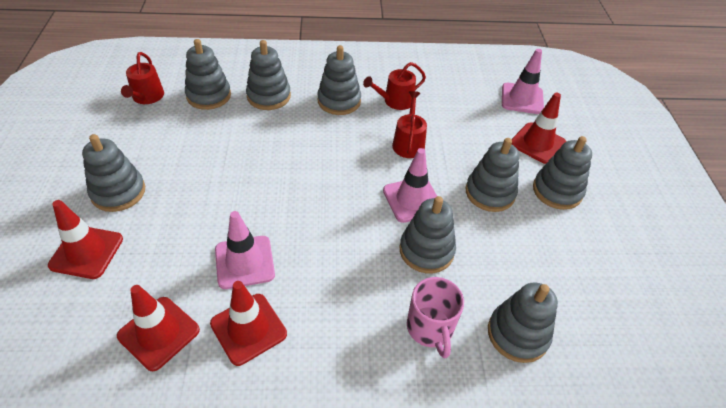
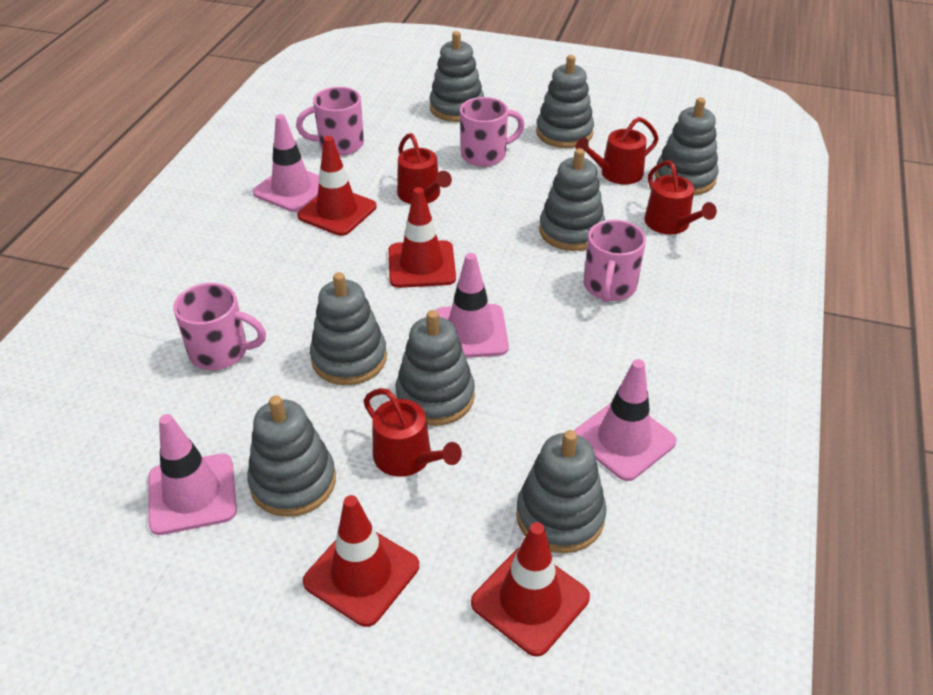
pink mug: [407,277,464,358] = 1 -> [173,283,266,370] [296,87,364,155] [460,97,525,167] [583,220,646,302] = 4
pink traffic cone: [215,211,275,289] [383,148,437,223] [502,49,544,114] = 3 -> [148,414,237,535] [253,114,319,212] [435,253,509,358] [574,359,677,481] = 4
red watering can: [121,52,164,104] [363,62,426,110] [392,91,427,158] = 3 -> [364,388,462,477] [397,133,452,204] [575,117,659,185] [644,161,717,235] = 4

